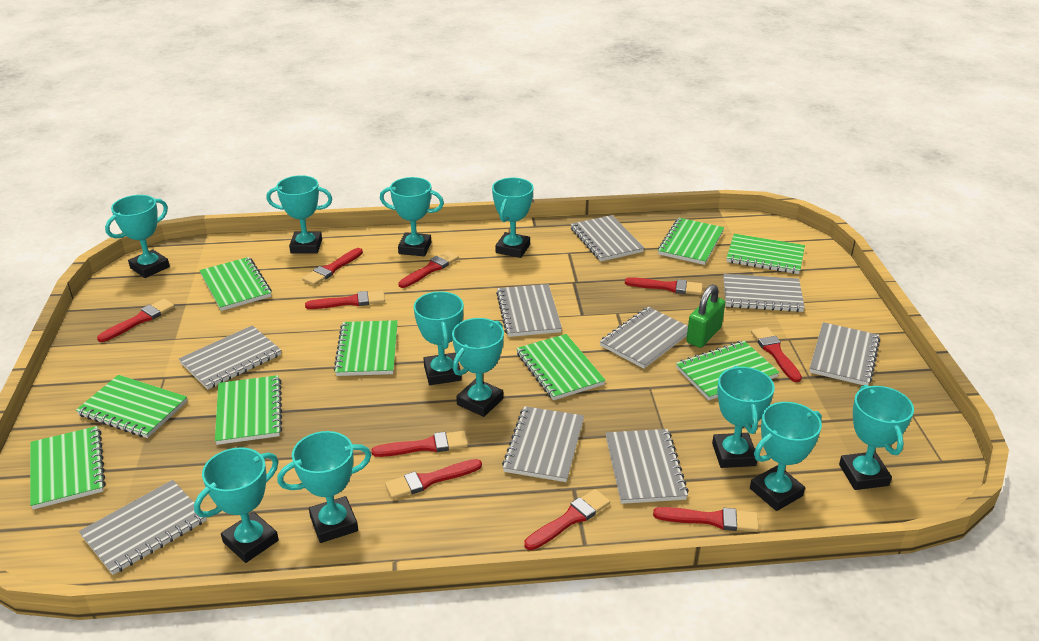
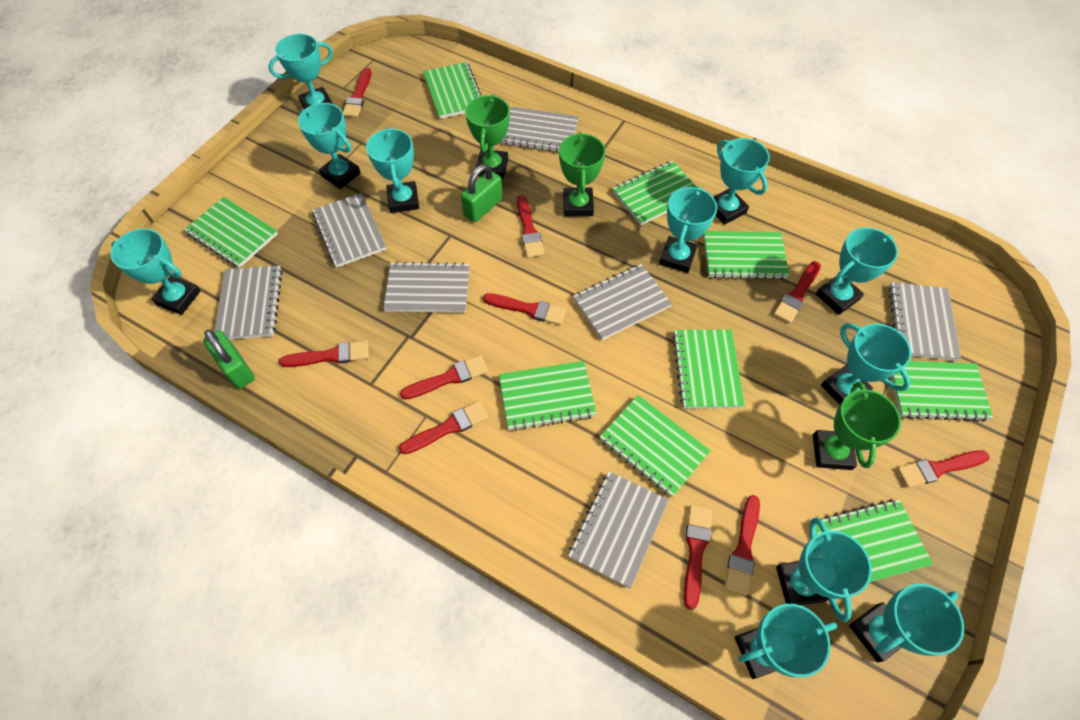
green padlock: [686,284,725,348] = 1 -> [203,330,255,389] [461,164,503,222] = 2
green trophy: none = 0 -> [465,94,510,179] [559,132,605,217] [813,382,901,470] = 3
grey notebook: [79,480,207,575] [179,325,281,389] [496,284,562,337] [502,406,584,482] [570,215,644,261] [600,307,688,369] [606,429,689,504] [723,274,805,312] [809,322,880,385] = 9 -> [214,266,282,339] [312,193,387,268] [383,262,470,313] [501,106,579,152] [568,471,669,589] [573,264,672,340] [889,282,961,361] = 7

